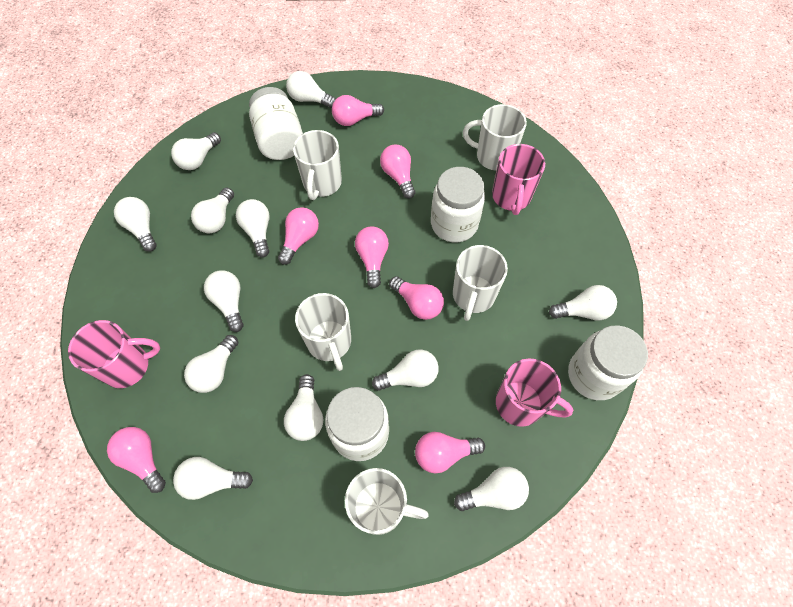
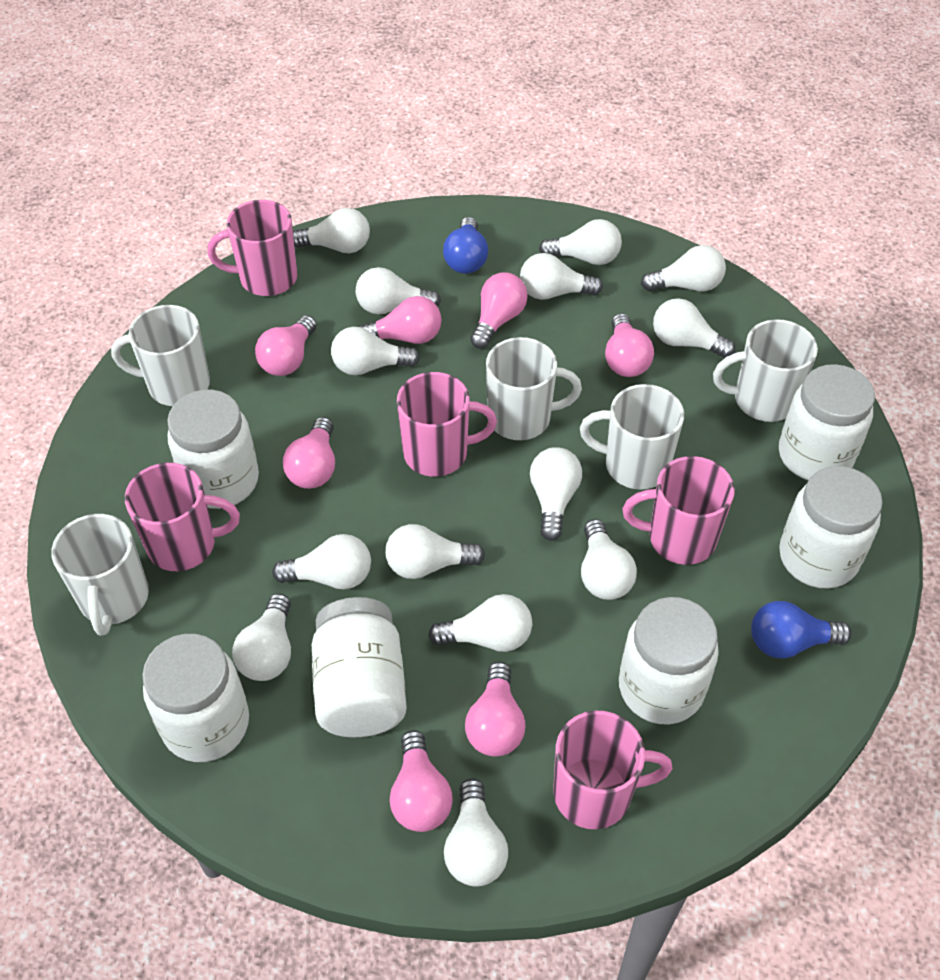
blue light bulb: none = 0 -> [443,217,488,274] [751,601,852,659] = 2
pink mug: [68,320,160,388] [492,144,545,215] [496,359,573,427] = 3 -> [125,463,240,571] [207,200,297,296] [397,372,497,477] [553,711,673,829] [623,456,735,565] = 5
white jar: [249,87,303,160] [325,387,389,461] [431,167,485,242] [568,325,648,400] = 4 -> [142,634,249,762] [167,390,259,509] [312,597,407,737] [619,597,719,725] [779,364,875,480] [779,466,883,589] = 6
white light bulb: [114,197,157,252] [171,132,221,170] [173,457,253,500] [184,335,238,393] [191,187,234,233] [204,270,243,332] [236,199,269,257] [284,374,323,441] [286,71,336,108] [372,350,439,391] [454,467,529,511] [549,285,617,320] = 12 -> [232,593,291,681] [272,534,371,589] [293,208,370,253] [331,327,420,375] [356,267,441,314] [385,524,485,579] [428,594,532,652] [444,778,508,887] [520,253,603,300] [530,447,582,541] [539,219,622,265] [581,519,637,600] [641,245,726,292] [653,298,736,358] = 14

